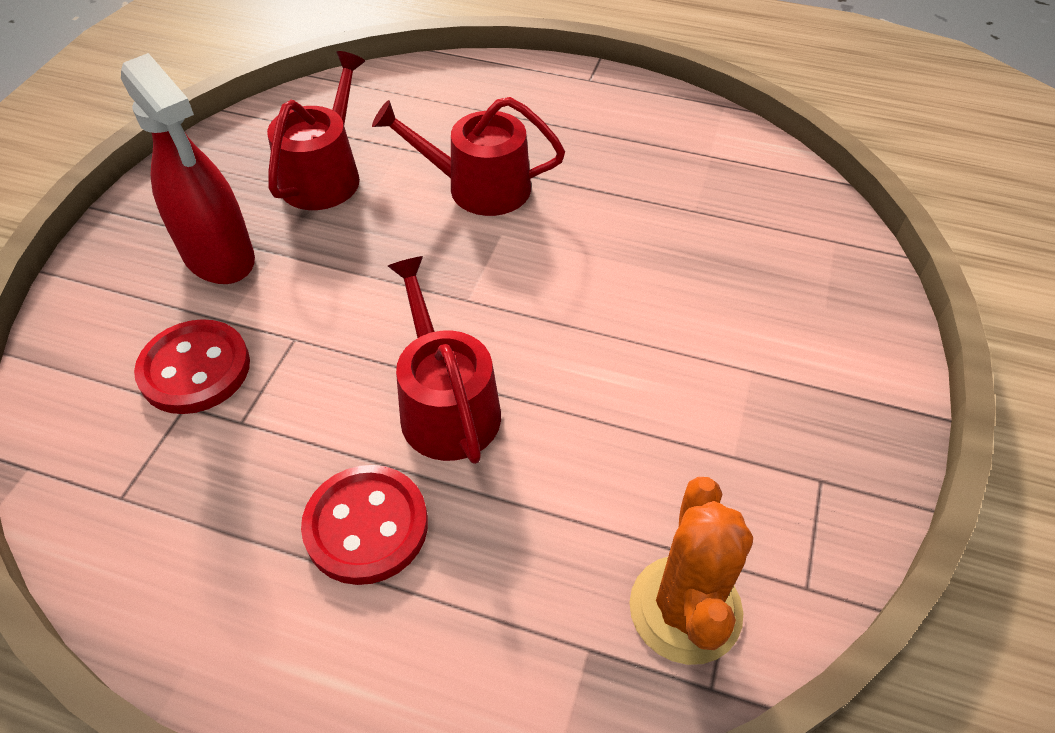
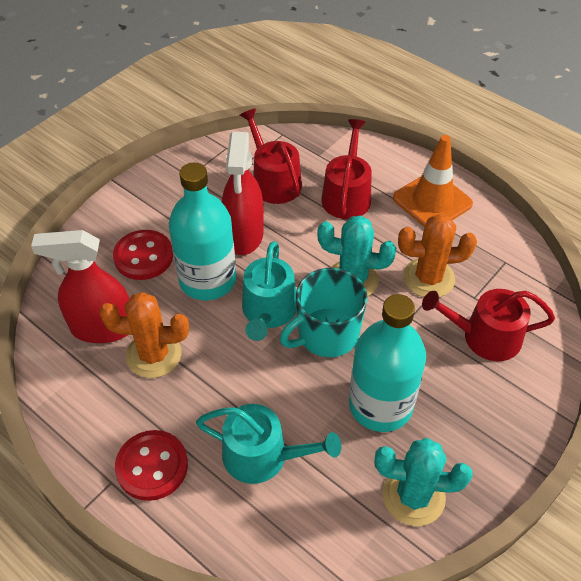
orange cactus: [629,477,753,665] = 1 -> [99,292,189,378] [398,214,477,297] = 2
orange traffic cone: none = 0 -> [393,135,473,227] = 1
red spray bottle: [121,53,255,284] = 1 -> [31,230,130,343] [222,132,264,255] = 2
turquoise bottle: none = 0 -> [169,162,236,301] [349,294,426,432] = 2
turquoise cactus: none = 0 -> [317,216,396,297] [375,438,472,526] = 2
turquoise mug: none = 0 -> [280,268,368,357] = 1
turquoise watering can: none = 0 -> [196,404,341,484] [242,241,297,341] = 2

